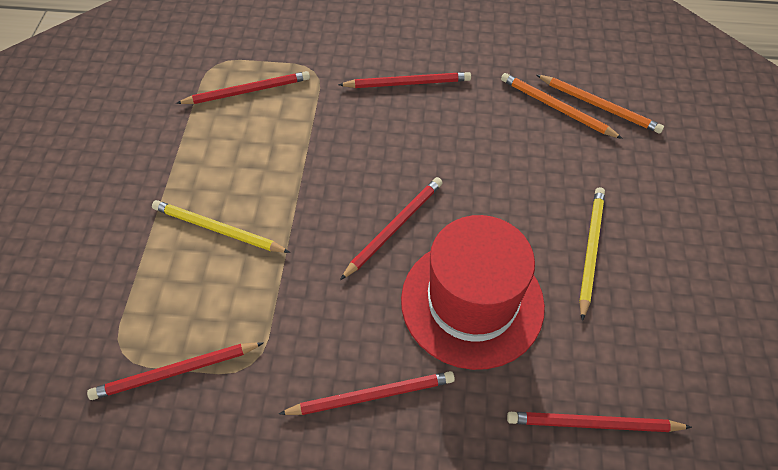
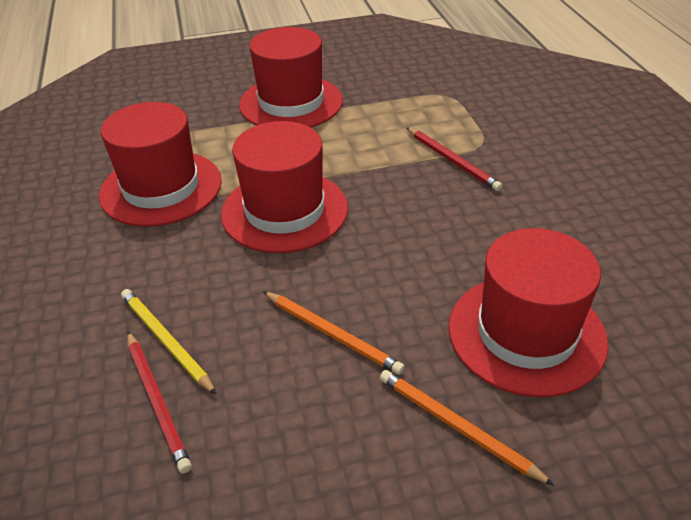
red hat: [401,215,545,370] = 1 -> [99,102,222,227] [221,121,348,253] [239,27,343,128] [449,228,608,397] = 4
red pencil: [87,342,263,400] [176,71,310,104] [279,371,455,415] [338,72,471,88] [340,177,443,280] [507,412,692,432] = 6 -> [127,332,192,473] [406,127,502,191] = 2
yellow pencil: [152,200,290,253] [579,187,605,321] = 2 -> [121,289,217,395] = 1

